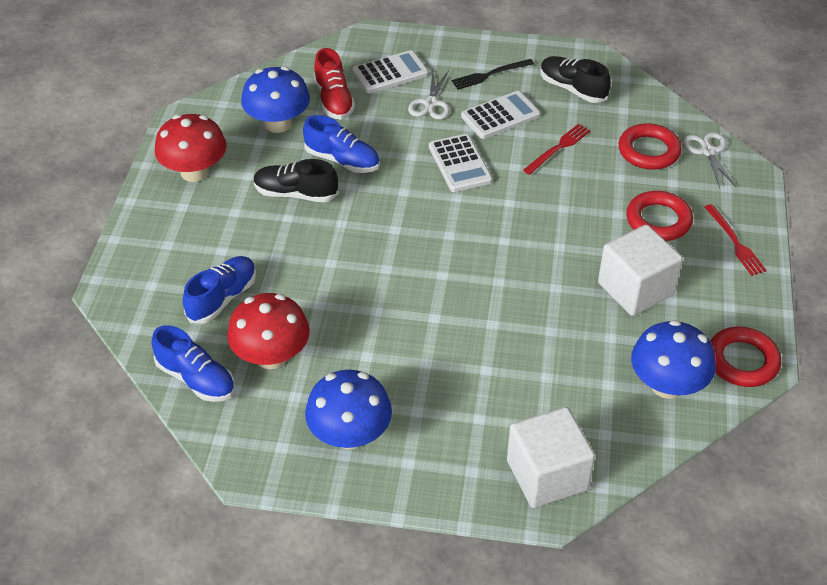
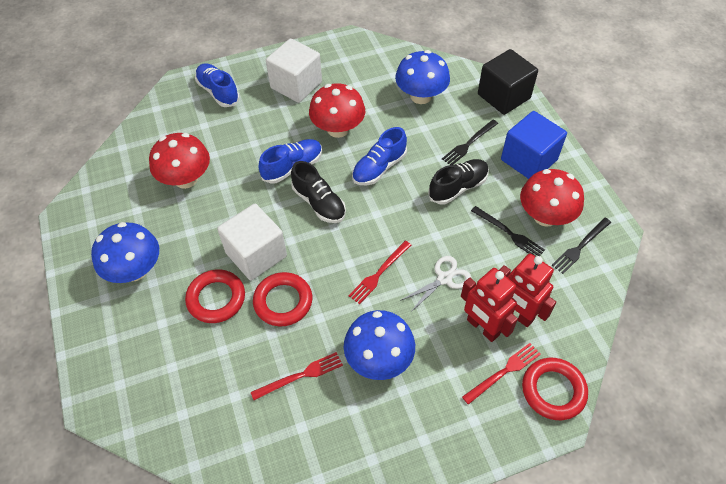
black cube: none = 0 -> [478,49,538,115] = 1
black fork: [451,59,534,90] = 1 -> [442,120,498,165] [471,206,545,256] [552,218,611,274] = 3
blue cube: none = 0 -> [501,111,567,179] = 1
red fork: [523,124,591,175] [705,204,767,276] = 2 -> [251,352,343,400] [348,241,411,304] [462,343,541,405] = 3
red mushroom: [155,114,227,182] [227,293,310,369] = 2 -> [149,133,210,189] [309,83,365,138] [520,169,584,227] = 3
red robot: none = 0 -> [461,268,518,342] [499,254,556,327] = 2
red shoe: [314,48,355,120] = 1 -> none = 0
white calculator: [352,50,429,93] [429,134,492,192] [461,91,540,139] = 3 -> none = 0
white scissors: [408,70,450,119] [684,132,736,188] = 2 -> [400,256,471,312] = 1

